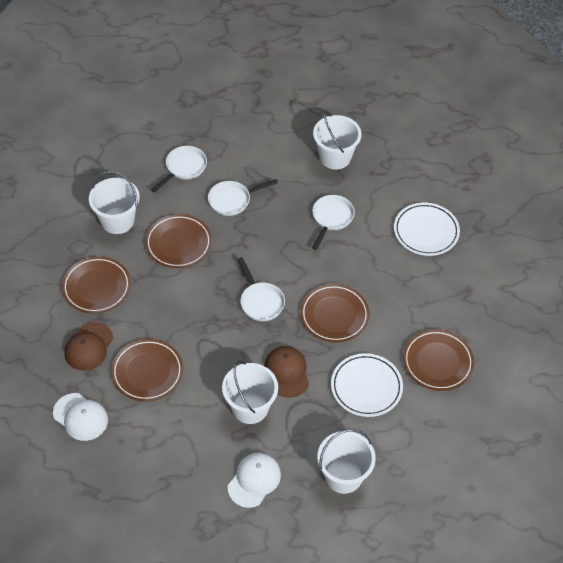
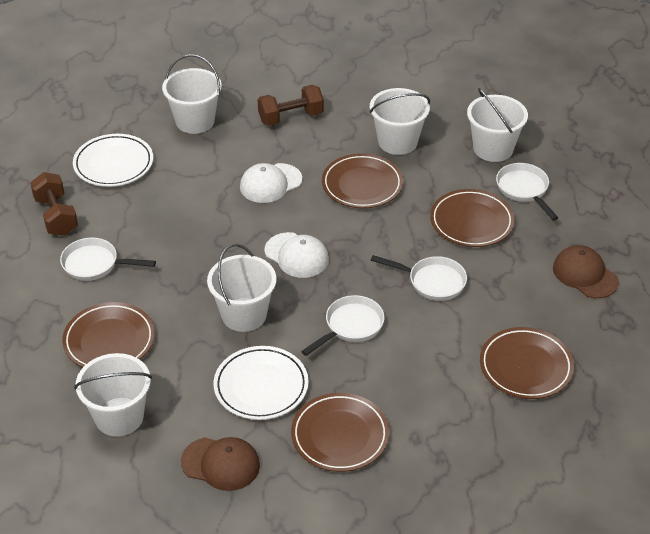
brown dumbbell: none = 0 -> [30,172,78,236] [258,85,324,126] = 2
white bucket: [89,171,140,234] [222,360,278,424] [313,111,361,169] [317,429,376,494] = 4 -> [74,353,152,436] [162,54,222,134] [207,244,276,332] [369,88,430,155] [467,88,528,162] = 5

